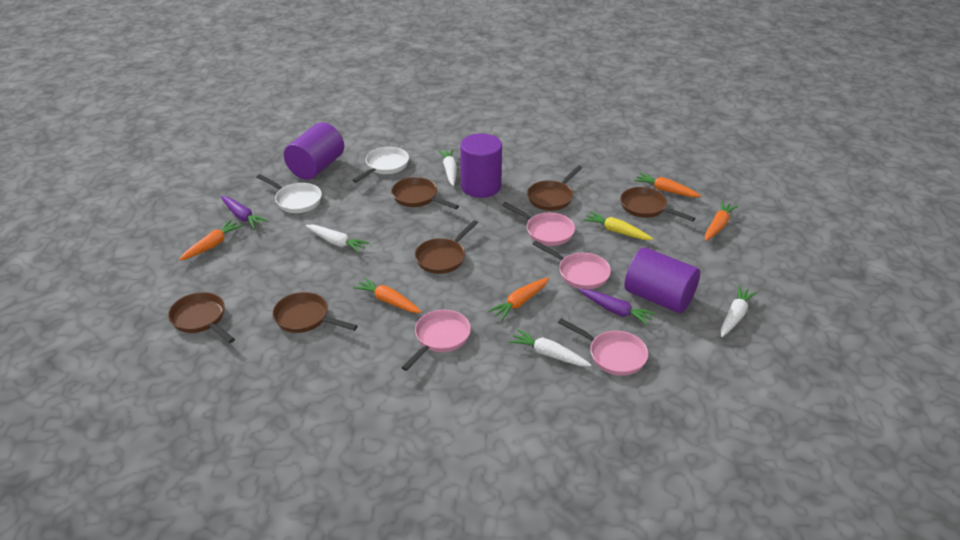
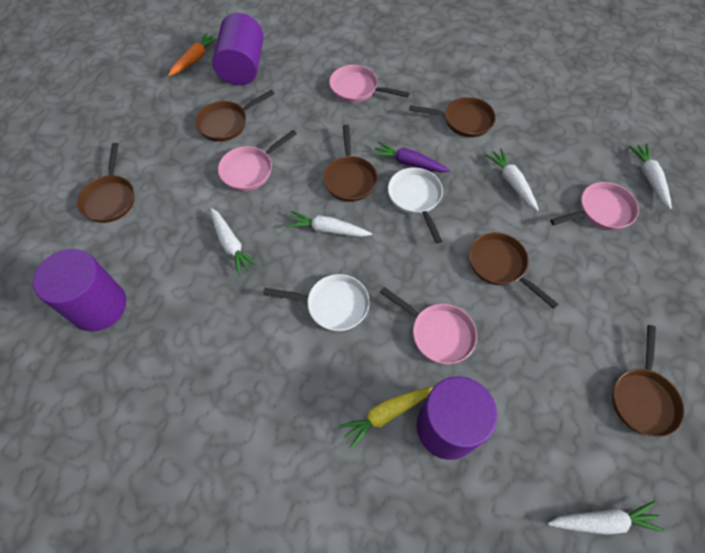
orange carrot: [179,220,243,261] [353,277,422,313] [488,277,549,321] [634,173,701,197] [705,201,738,241] = 5 -> [168,32,218,76] = 1
purple carrot: [221,196,268,229] [579,289,656,326] = 2 -> [372,141,450,172] = 1
white carrot: [306,225,370,253] [438,149,457,186] [509,329,591,366] [721,286,758,337] = 4 -> [210,208,258,276] [286,210,372,237] [485,148,539,211] [548,501,665,535] [629,144,672,209] = 5

